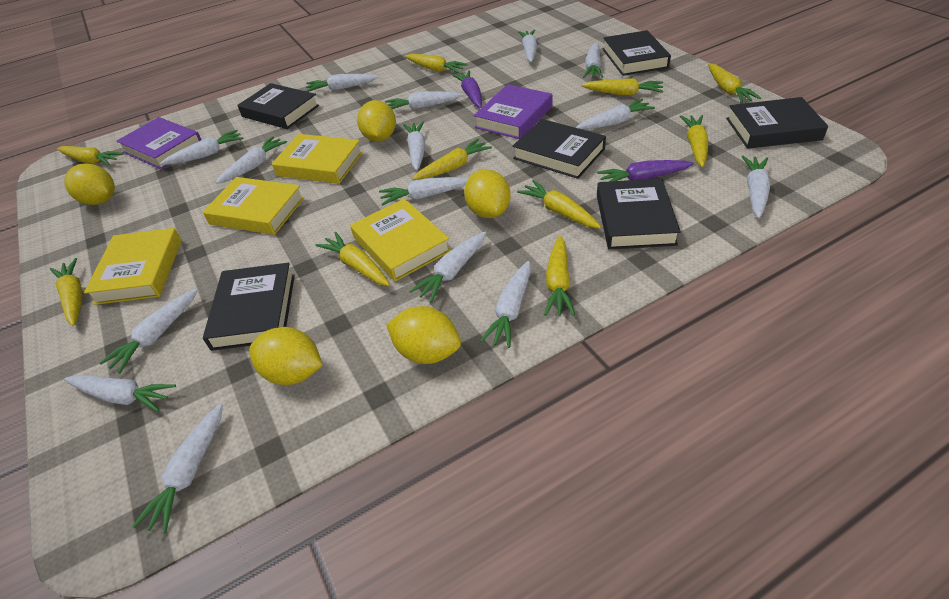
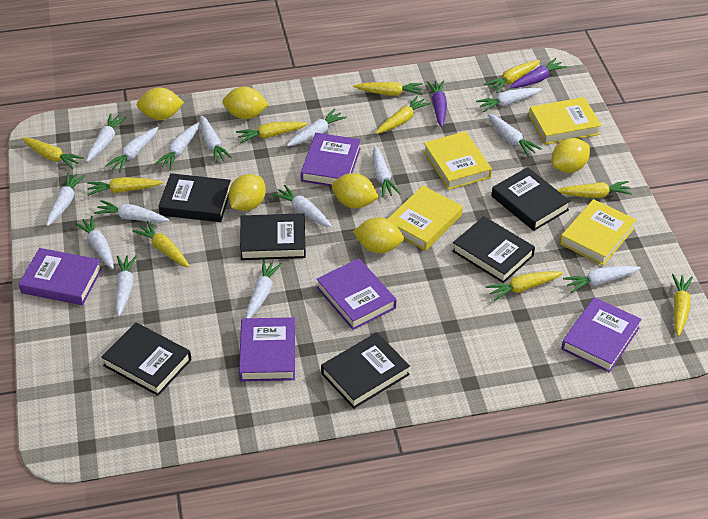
purple book: [116,117,202,170] [474,84,552,139] = 2 -> [19,248,102,305] [239,317,295,381] [301,133,361,186] [317,258,396,330] [561,297,642,373] = 5
yellow lemon: [64,163,115,205] [249,327,322,385] [357,100,396,142] [386,306,461,364] [464,169,510,218] = 5 -> [137,87,184,120] [222,87,269,119] [228,174,266,211] [332,173,379,208] [353,217,404,253] [552,138,590,173] = 6

